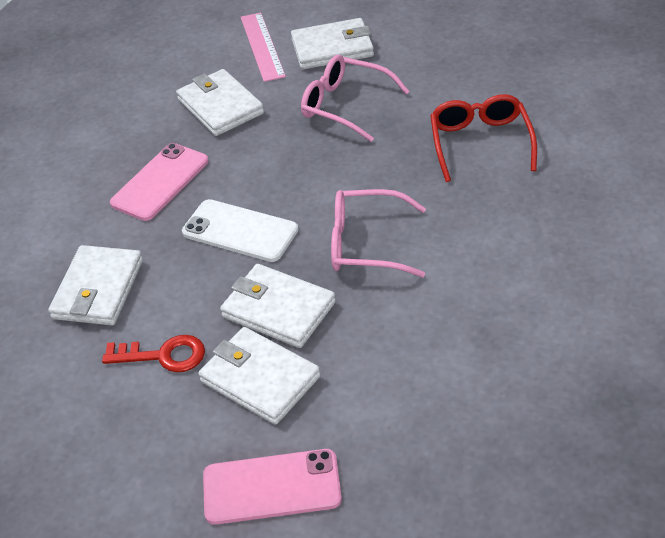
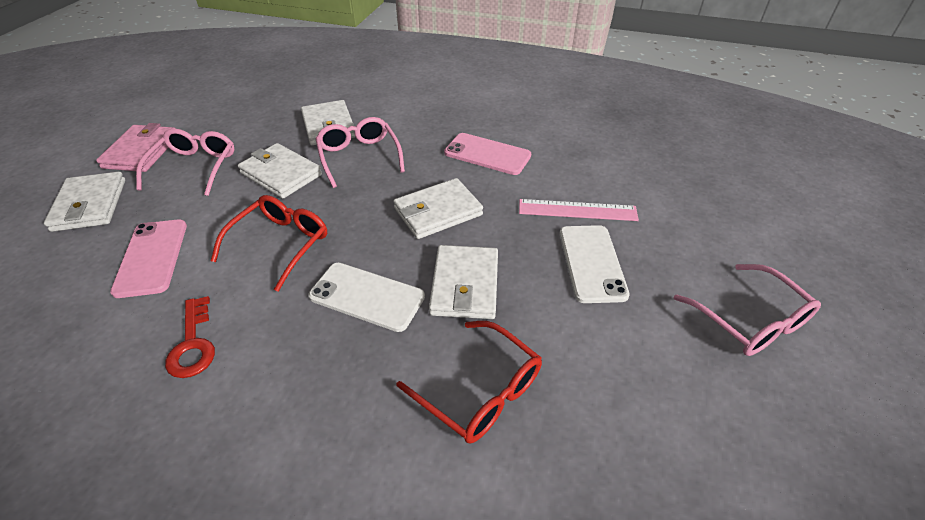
pink glasses: [301,55,410,142] [331,189,426,277] = 2 -> [136,129,235,196] [315,117,405,188] [674,264,821,356] = 3
pink wallet: none = 0 -> [96,123,176,172] = 1
red glasses: [430,94,537,182] = 1 -> [211,195,327,292] [397,321,542,443] = 2
white phone: [182,199,298,262] = 1 -> [309,263,425,332] [560,225,630,303] = 2

